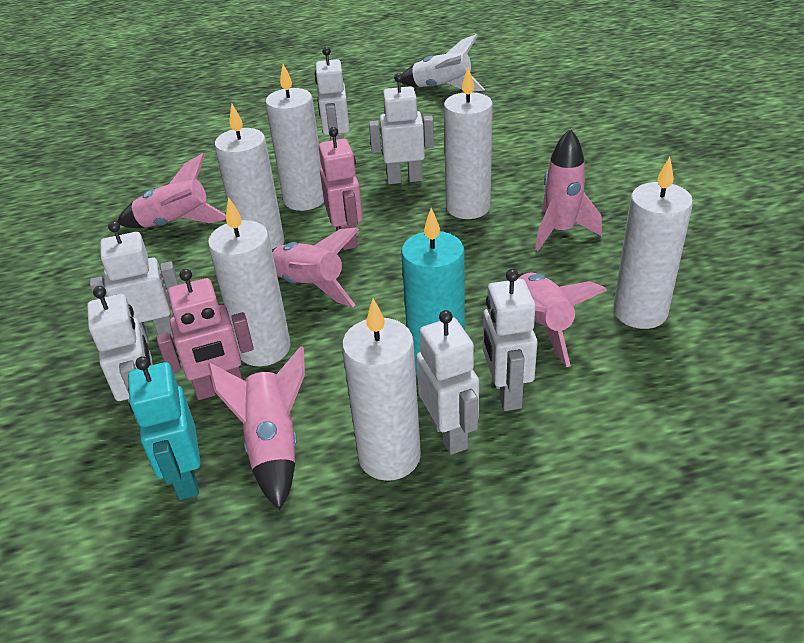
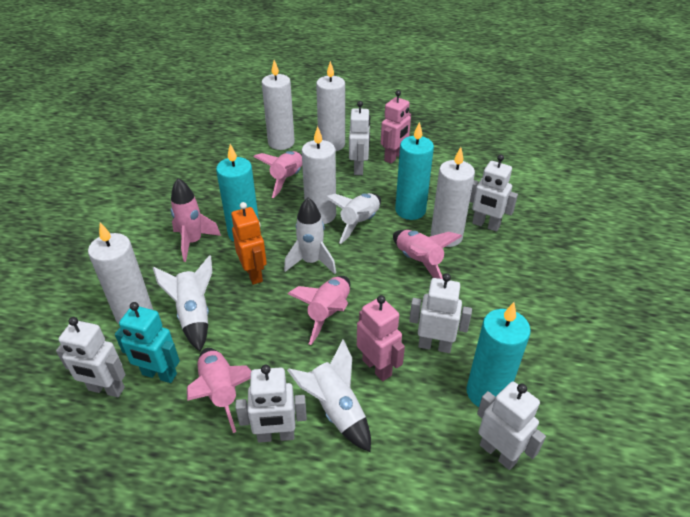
orange robot: none = 0 -> [231,202,267,285] = 1
turquoise candle: [401,208,465,376] = 1 -> [216,144,259,242] [395,122,434,220] [466,302,531,407] = 3
white candle: [208,197,291,366] [215,104,285,249] [265,64,324,211] [342,298,421,481] [444,67,493,219] [613,157,693,329] = 6 -> [88,223,153,324] [262,60,295,150] [302,126,336,224] [316,61,345,151] [431,147,475,247] = 5
white rocket: [401,34,485,92] = 1 -> [153,255,212,351] [284,198,336,274] [287,339,371,452] [325,193,381,244] = 4

